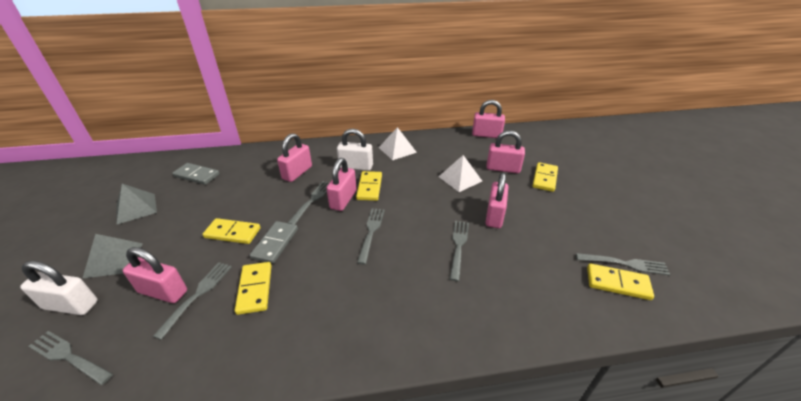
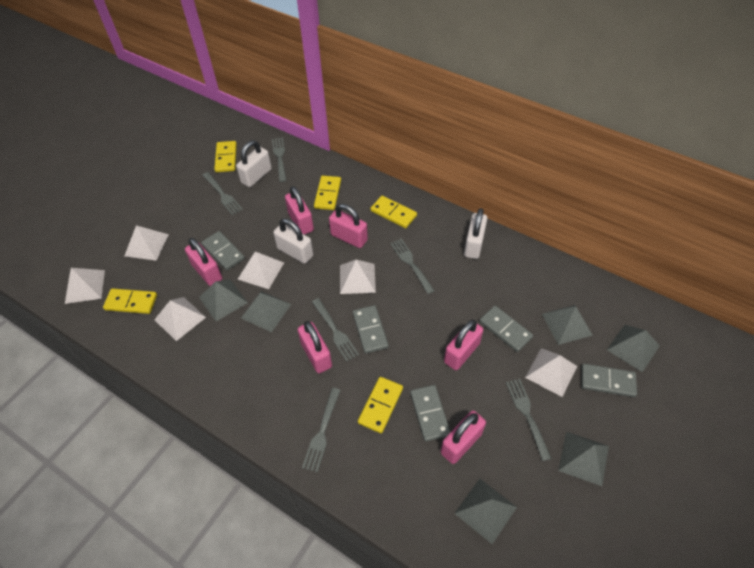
grey domino: [172,163,220,185] [249,221,298,264] = 2 -> [201,231,245,270] [353,305,389,354] [410,385,451,442] [479,306,533,352] [581,364,637,397] = 5
grey pyramid: [83,234,143,278] [116,184,157,225] = 2 -> [199,280,248,321] [241,291,291,332] [454,479,517,544] [542,305,593,345] [558,432,609,486] [607,325,660,372] = 6
white padlock: [20,261,98,315] [337,129,373,171] = 2 -> [236,140,272,187] [273,218,313,264] [464,208,488,259] = 3
white pyramid: [379,127,417,160] [439,155,482,192] = 2 -> [65,268,105,304] [125,225,169,261] [154,297,206,341] [238,252,284,289] [340,259,376,294] [525,348,578,397] = 6

